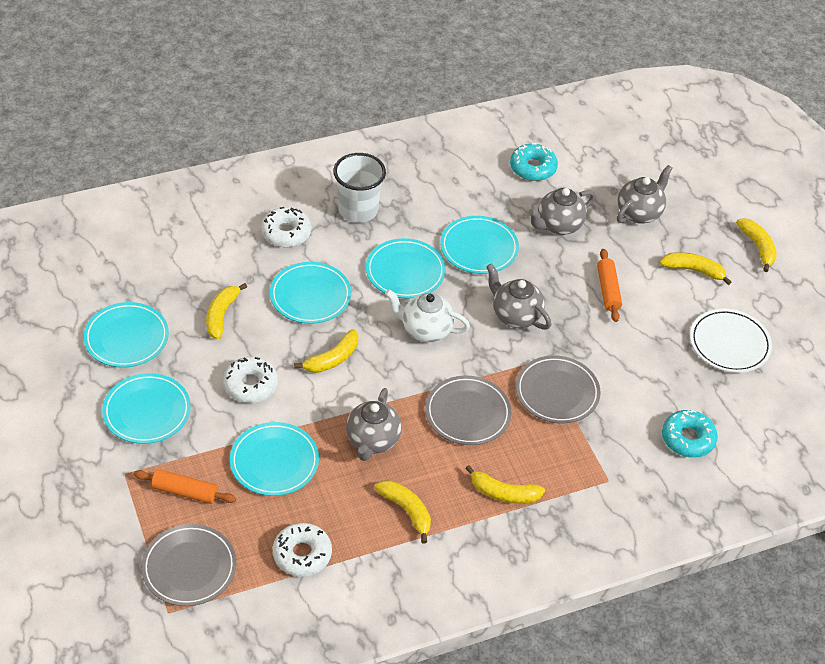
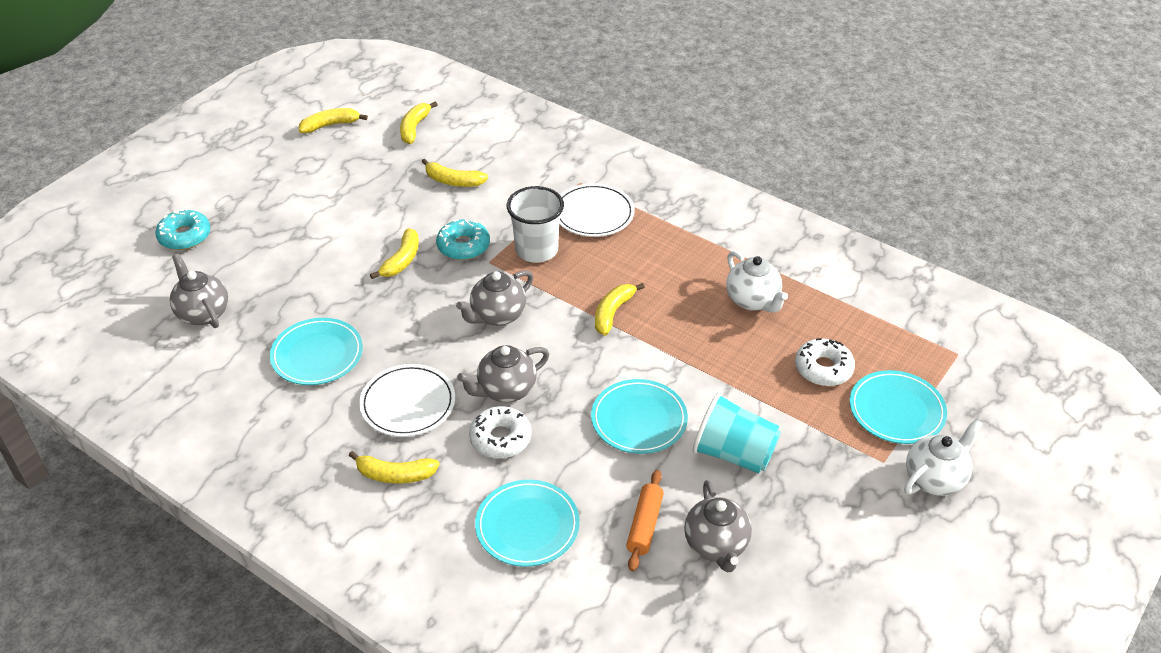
grey plate: [141,524,236,606] [425,375,511,445] [516,355,601,424] = 3 -> none = 0
orange rolling pin: [134,469,236,504] [597,249,622,322] = 2 -> [626,470,664,571] = 1
turquoise cup: none = 0 -> [693,392,781,473] = 1
turquoise plate: [83,302,169,368] [102,373,191,444] [230,422,319,496] [270,262,351,324] [366,238,446,299] [440,216,519,274] = 6 -> [270,318,363,385] [475,480,580,567] [591,379,688,454] [850,370,947,444] = 4
white donut: [223,357,278,403] [261,207,311,247] [273,523,332,577] = 3 -> [469,406,532,458] [795,338,855,386] = 2
white plate: [690,309,772,373] = 1 -> [359,364,455,437] [559,183,635,237] = 2
white teapot: [385,289,470,342] = 1 -> [726,251,788,313] [904,419,983,496] = 2

